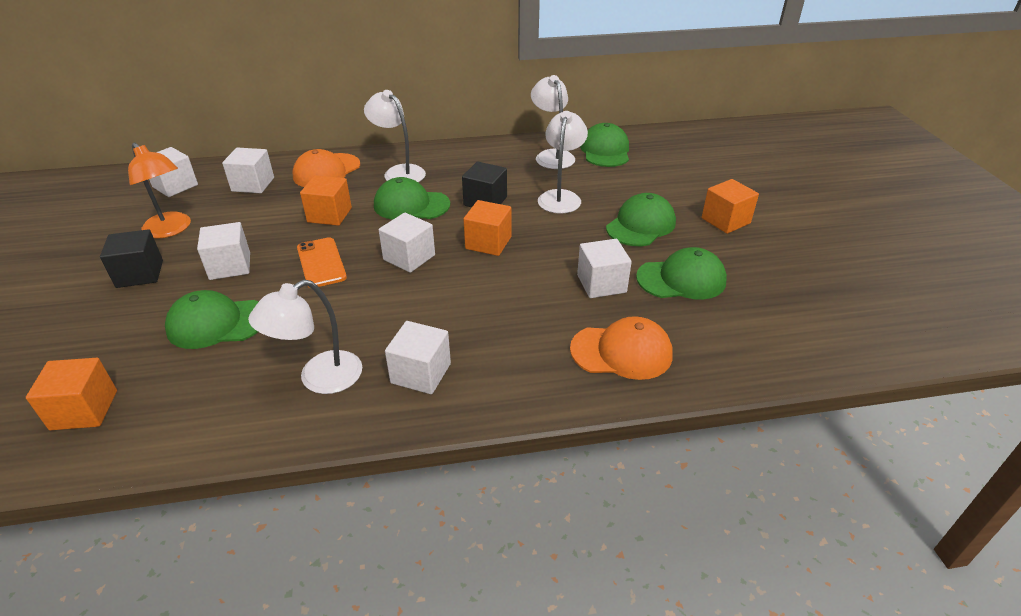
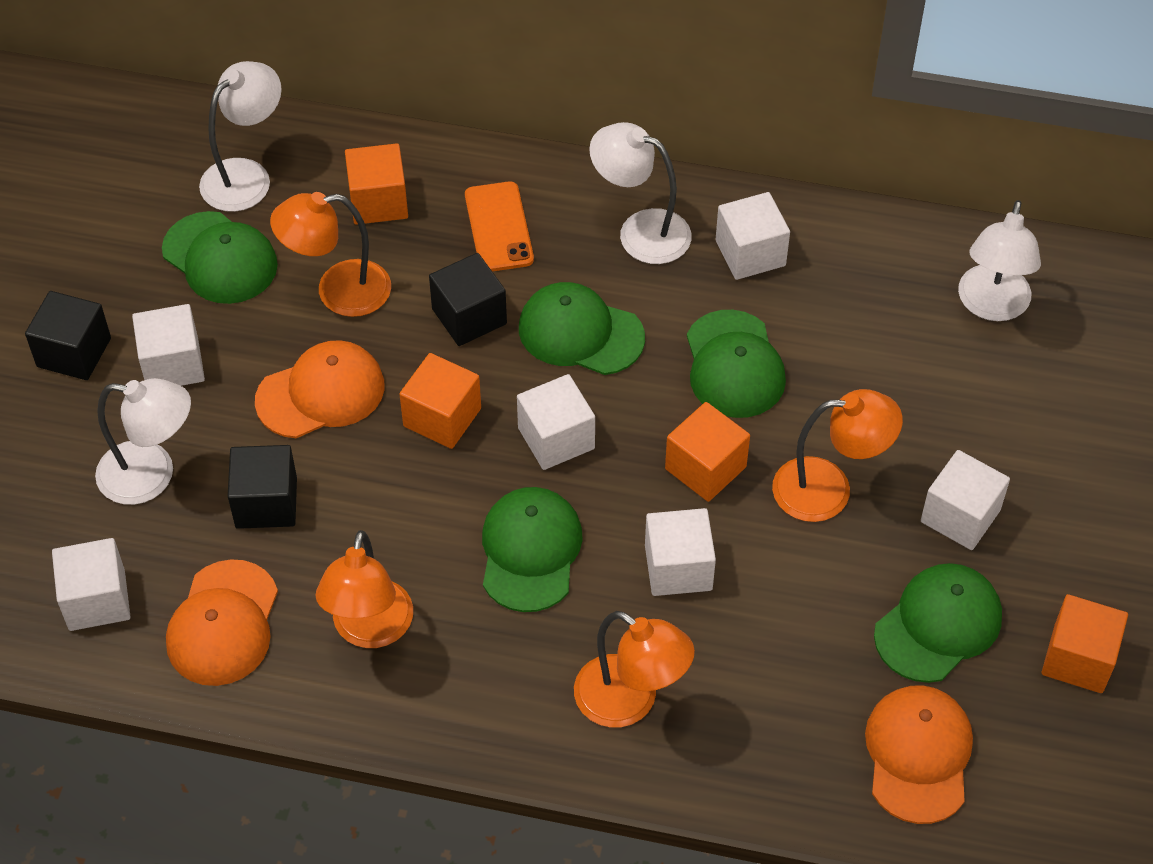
black cube: [100,229,163,288] [462,162,507,208] = 2 -> [25,291,111,380] [228,445,297,529] [429,253,507,346] = 3
orange cap: [292,149,360,187] [570,316,673,380] = 2 -> [166,559,278,686] [255,340,385,438] [865,685,973,824] = 3
orange lamp: [128,143,191,239] = 1 -> [270,192,391,317] [316,530,413,648] [574,611,695,728] [772,389,903,522] = 4

